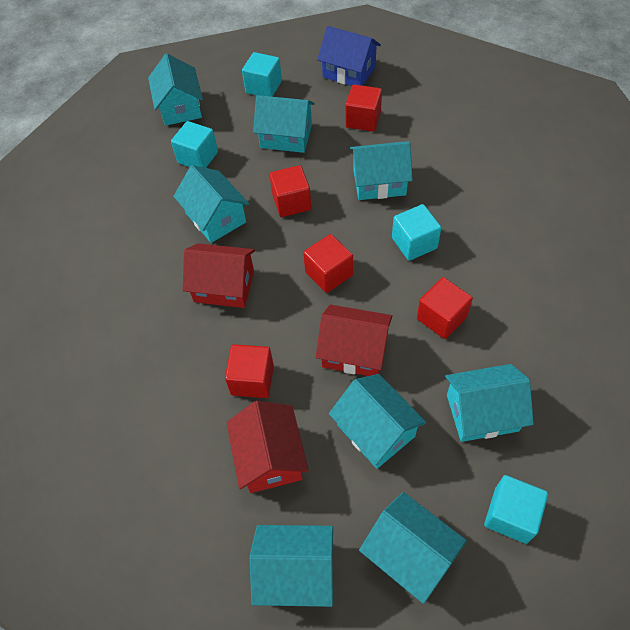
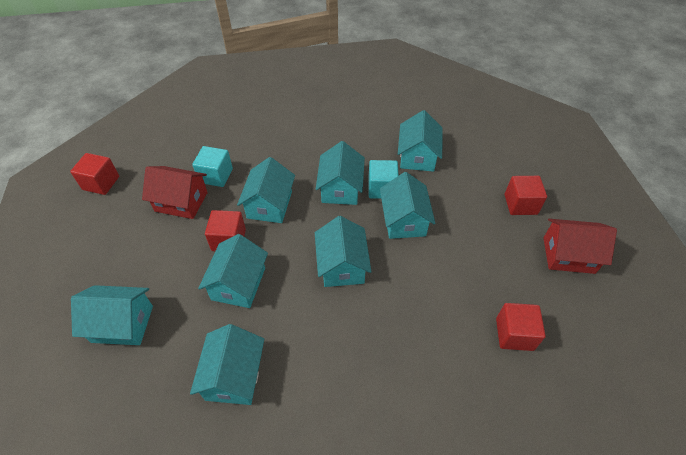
blue house: [317,26,381,86] = 1 -> none = 0
red cube: [225,344,274,398] [269,165,311,217] [303,234,353,293] [345,85,382,132] [417,277,473,339] = 5 -> [70,153,119,195] [205,210,246,251] [496,303,546,351] [505,176,547,215] = 4
red house: [183,243,255,308] [227,401,309,493] [316,304,392,376] = 3 -> [142,166,208,219] [543,219,617,274] = 2
turquoise cube: [171,121,218,168] [242,52,282,97] [392,204,441,261] [484,475,548,544] = 4 -> [192,146,233,187] [368,160,399,199] = 2

